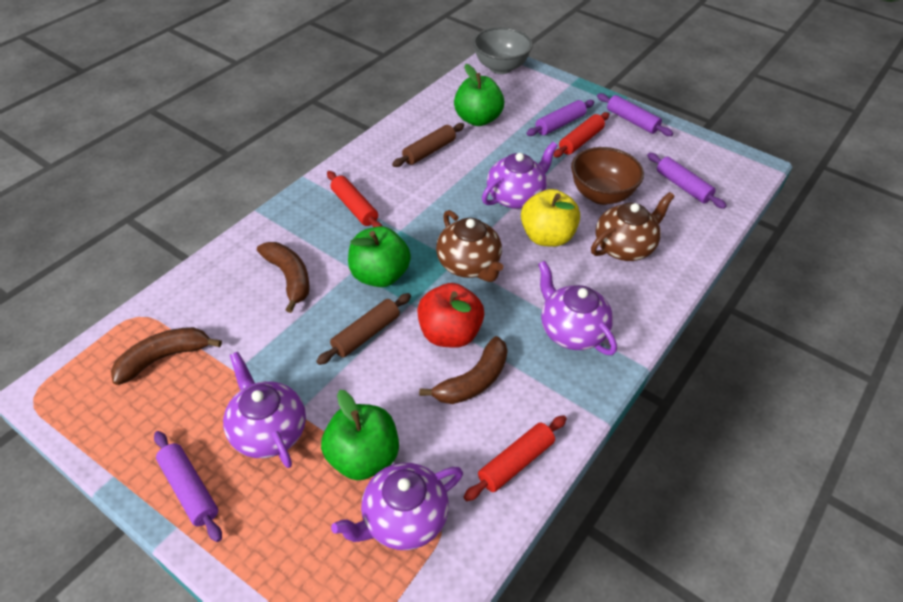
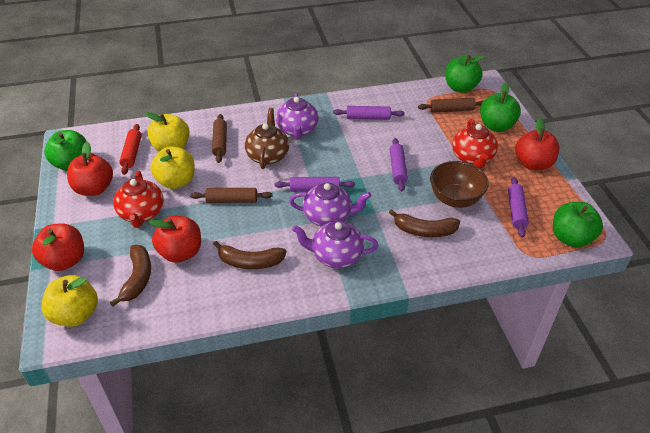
brown rolling pin: [316,293,411,365] [392,123,464,167] = 2 -> [190,188,272,203] [212,114,227,163] [418,97,484,113] = 3
brown teapot: [436,210,503,282] [591,192,675,261] = 2 -> [245,108,289,169] = 1
green apple: [321,390,399,481] [348,226,411,287] [454,64,504,126] = 3 -> [45,130,87,171] [445,55,485,93] [480,82,521,132] [553,202,603,247] = 4
grey bowl: [473,27,533,74] = 1 -> none = 0
purple teapot: [223,352,306,468] [331,463,463,550] [482,142,558,209] [538,261,617,355] = 4 -> [276,93,319,139] [289,183,371,226] [292,221,378,268] = 3
red apple: [417,283,484,348] = 1 -> [32,223,84,271] [67,142,113,196] [149,216,201,263] [515,118,559,170] = 4
red rolling pin: [327,171,382,227] [464,415,567,501] [553,112,609,157] = 3 -> [119,124,142,175] = 1
red teapot: none = 0 -> [113,171,164,228] [452,119,498,168] = 2
yellow apple: [521,189,580,247] = 1 -> [42,275,98,327] [145,112,190,152] [150,147,195,189] = 3

